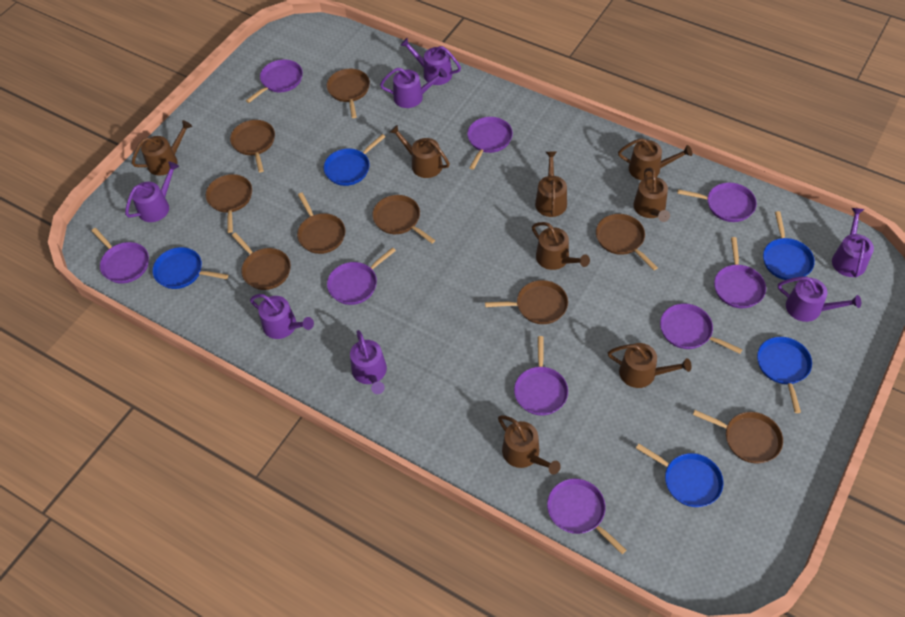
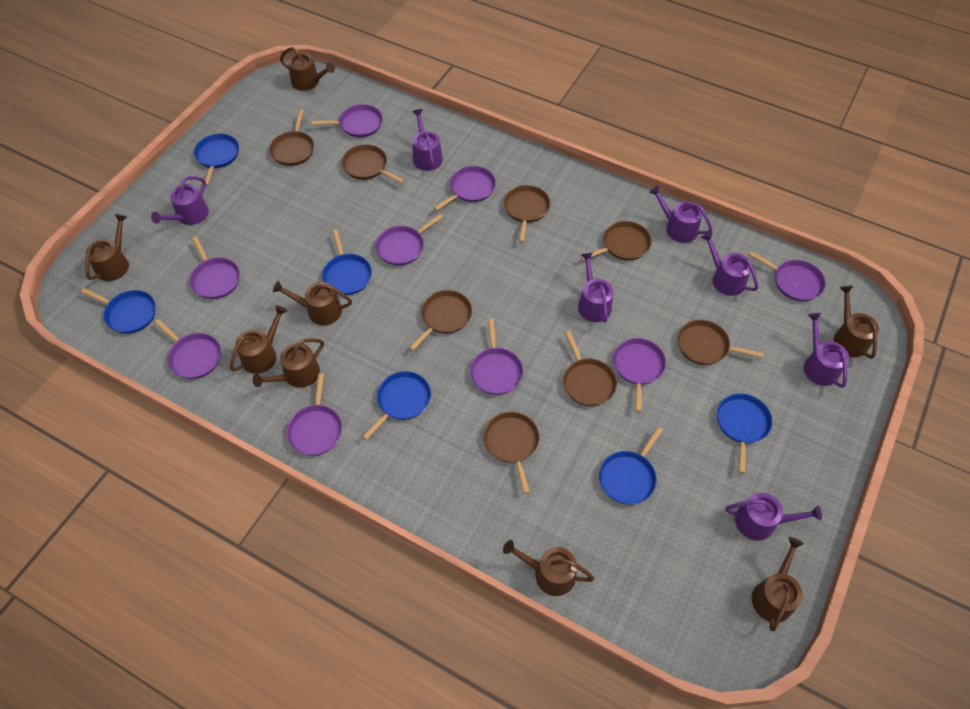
blue pan: [152,247,228,289] [324,134,385,186] [636,444,723,507] [757,337,812,413] [763,211,815,280] = 5 -> [80,288,156,334] [194,133,239,186] [322,229,372,295] [362,371,431,440] [599,427,663,505] [717,393,772,474] = 6
brown pan: [206,174,252,233] [230,120,275,173] [232,232,291,290] [297,193,345,254] [327,69,370,118] [372,195,435,243] [485,280,568,324] [596,214,658,270] [693,410,783,463] = 9 -> [269,109,314,166] [342,144,405,183] [409,290,472,351] [484,412,539,494] [504,185,550,243] [563,331,617,406] [581,221,651,260] [677,320,764,365] = 8

